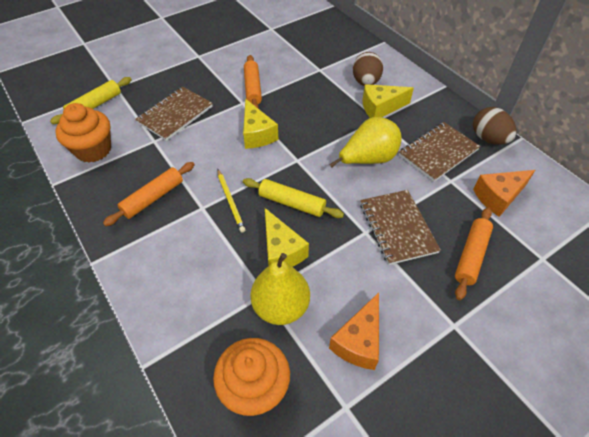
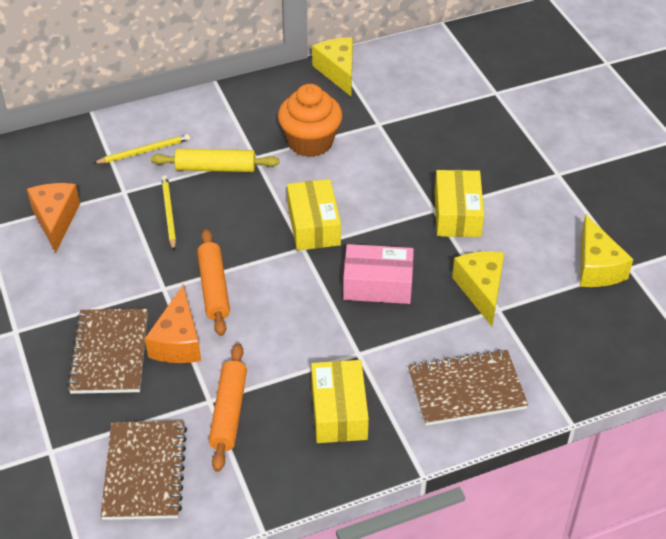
brown egg: [353,52,383,86] [473,107,517,145] = 2 -> none = 0
orange cupcake: [55,103,111,162] [213,338,290,416] = 2 -> [278,84,342,157] = 1
orange rolling pin: [103,162,195,226] [244,55,262,109] [455,207,493,300] = 3 -> [197,229,230,336] [209,343,247,472] = 2
pink box: none = 0 -> [343,244,414,304] = 1
yellow box: none = 0 -> [287,179,341,251] [311,360,369,443] [434,170,484,237] = 3
yellow pear: [250,253,310,325] [329,117,402,168] = 2 -> none = 0
yellow pencil: [217,169,245,232] = 1 -> [93,134,190,164] [161,175,176,251] = 2
yellow rolling pin: [50,77,132,124] [243,178,344,218] = 2 -> [151,149,279,172] = 1

